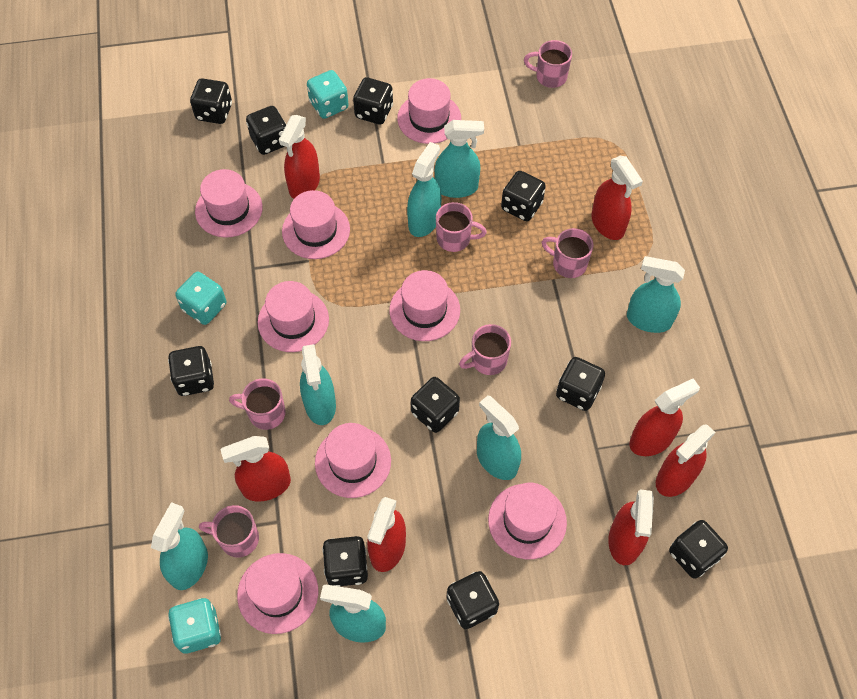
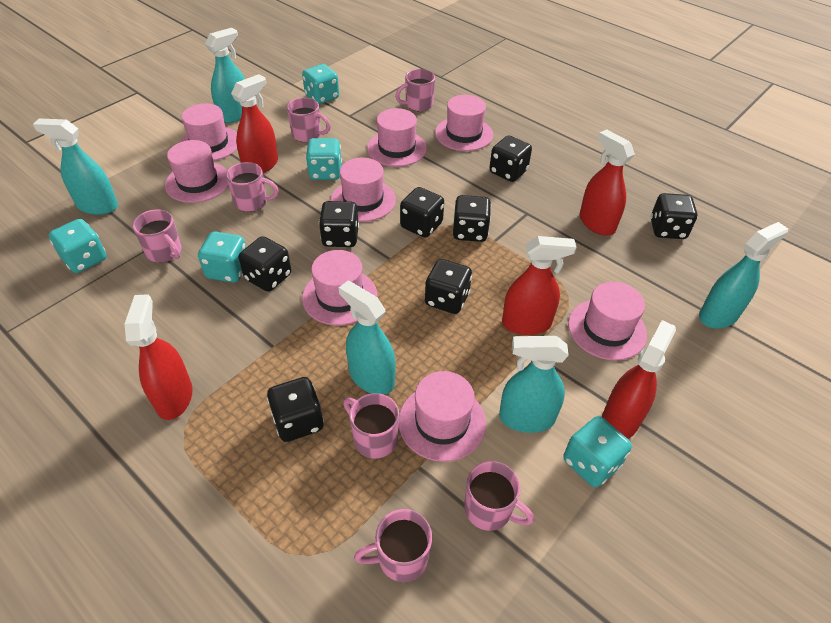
black dice: [168,346,214,396] [190,78,232,124] [246,106,286,155] [322,536,368,587] [353,77,393,125] [411,377,460,433] [447,571,499,629] [501,171,546,221] [556,357,605,411] [669,520,728,578] = 10 -> [239,236,291,292] [267,377,324,442] [319,201,359,247] [400,187,444,238] [425,259,472,314] [453,195,491,242] [489,136,532,182] [651,193,697,239] = 8
pink mug: [199,505,259,557] [229,378,286,430] [436,202,487,252] [459,324,511,375] [524,40,572,88] [542,228,594,278] = 6 -> [133,209,182,263] [226,162,279,212] [287,98,331,142] [343,393,399,459] [354,509,432,582] [395,69,435,111] [464,461,534,531] = 7
red spray bottle: [220,436,291,502] [279,115,320,199] [367,497,406,572] [591,156,643,240] [608,489,654,565] [629,378,700,456] [656,424,716,497] = 7 -> [125,294,193,420] [231,74,278,173] [502,236,577,335] [579,130,635,236] [602,320,676,439] = 5
turquoise dice: [168,598,221,654] [175,272,226,325] [307,70,349,119] = 3 -> [49,219,107,273] [198,232,246,283] [302,64,339,104] [306,138,342,180] [563,416,632,487] = 5
turquoise spray bottle: [151,502,208,590] [300,344,336,425] [320,584,386,642] [407,142,442,237] [435,120,484,198] [477,395,521,480] [627,256,685,333] = 7 -> [33,119,118,215] [205,28,245,123] [339,281,395,395] [499,336,569,433] [699,222,788,329] = 5

